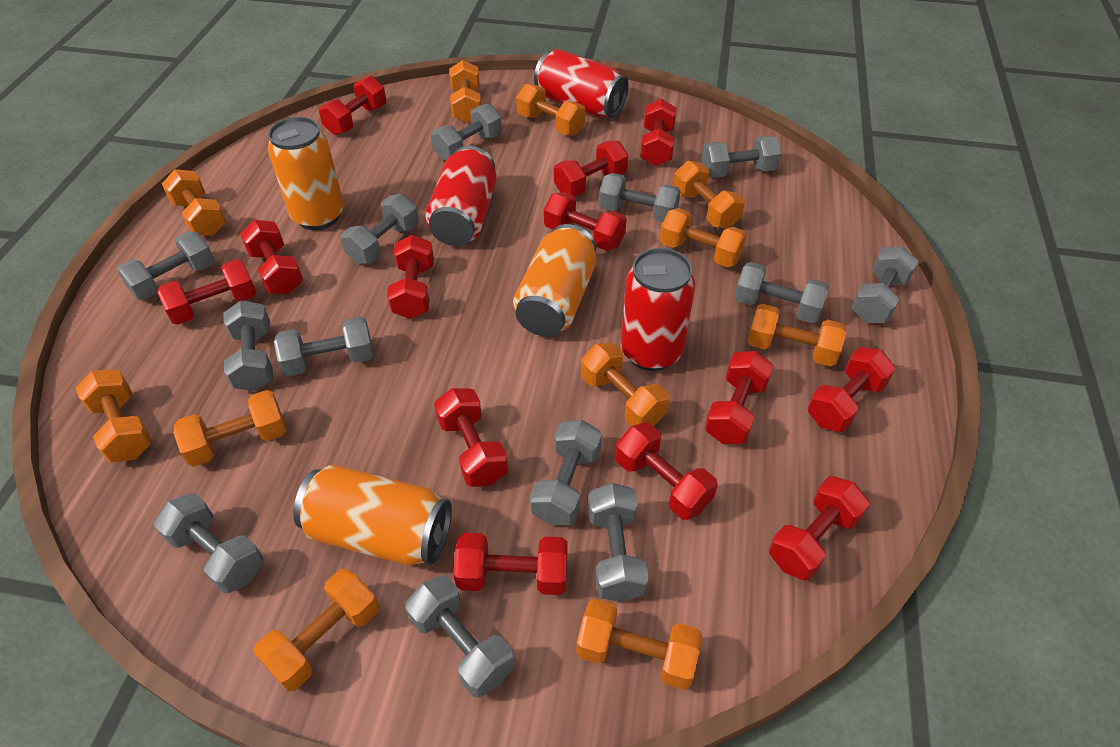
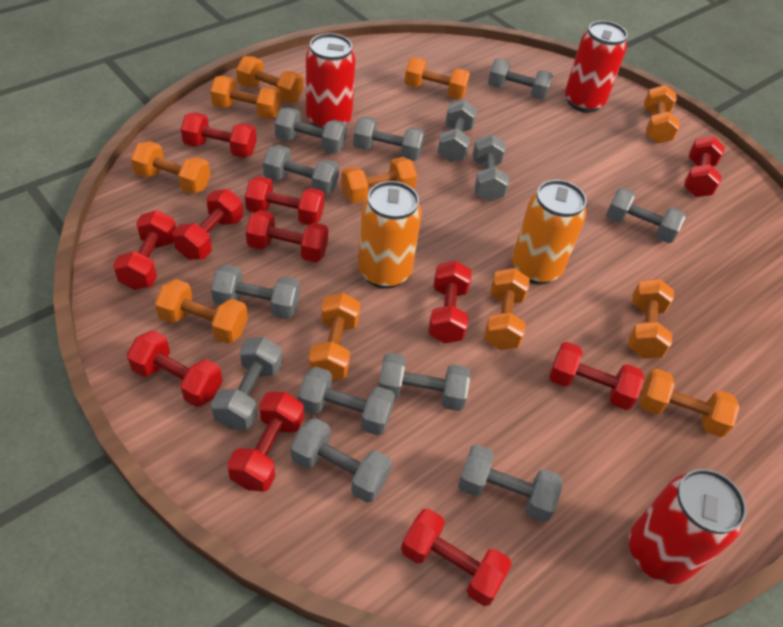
orange can: [268,117,344,230] [293,465,452,565] [513,224,597,336] = 3 -> [358,181,422,289] [512,180,587,284] = 2
red dumbbell: [158,259,257,325] [240,220,303,294] [319,76,386,135] [387,235,434,319] [434,388,508,487] [453,533,568,595] [544,192,627,251] [554,141,628,197] [615,423,718,520] [640,99,676,166] [705,351,773,444] [769,476,870,580] [807,347,895,432] = 13 -> [113,210,176,290] [126,330,223,407] [173,189,243,260] [181,112,257,158] [227,392,304,492] [245,176,324,225] [246,210,329,263] [401,508,512,606] [428,260,472,343] [549,342,644,410] [684,136,725,197] = 11

